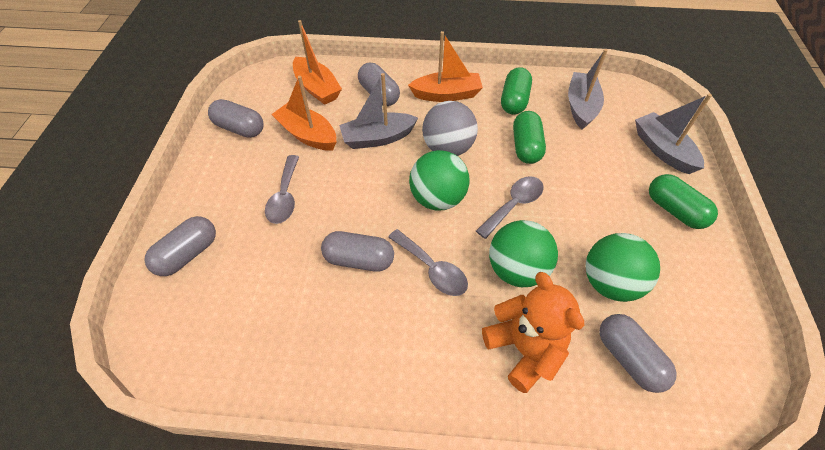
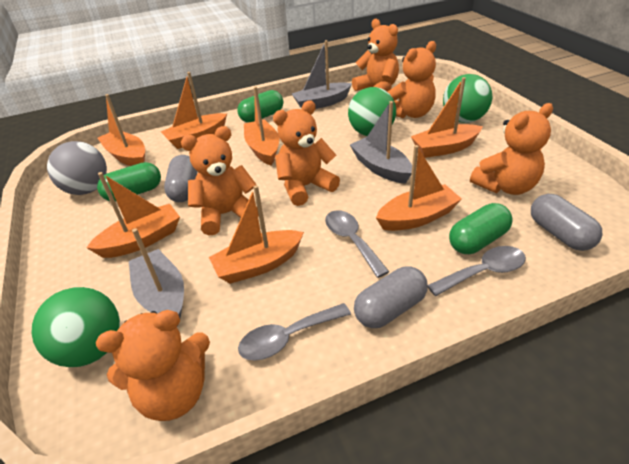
grey capsule: [144,216,216,276] [208,99,264,138] [321,231,394,272] [358,63,400,106] [599,314,677,393] = 5 -> [164,155,197,202] [354,266,428,328] [531,194,602,251] = 3
orange boat: [271,76,336,151] [293,20,342,105] [408,31,483,102] = 3 -> [86,172,180,258] [97,94,145,166] [161,72,227,149] [209,185,304,284] [244,86,279,166] [376,145,462,231] [411,77,483,158] = 7
orange teddy bear: [482,272,584,393] = 1 -> [96,310,210,421] [181,126,259,236] [273,100,340,206] [352,19,399,92] [388,41,436,118] [470,103,553,195] = 6

